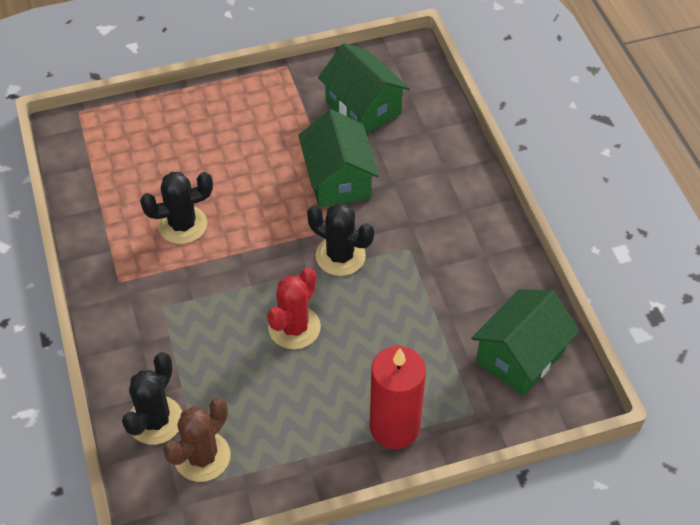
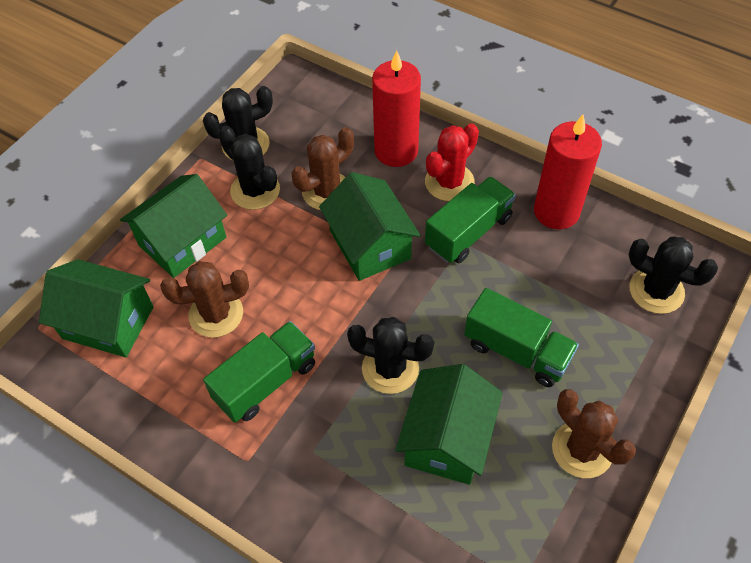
black cactus: [122,352,182,445] [140,172,213,244] [307,203,374,276] = 3 -> [203,86,273,160] [218,126,280,210] [347,317,434,394] [629,236,718,314] = 4
brown cactus: [163,398,230,482] = 1 -> [160,261,249,338] [292,127,354,210] [552,389,636,478] = 3
green house: [298,109,379,207] [318,43,410,134] [471,289,579,396] = 3 -> [39,259,153,357] [120,174,227,278] [319,172,420,281] [395,364,503,485] = 4
green truck: none = 0 -> [203,321,315,423] [425,176,516,263] [464,288,579,387] = 3
red candle: [370,346,426,449] = 1 -> [372,50,421,167] [534,115,602,229] = 2

